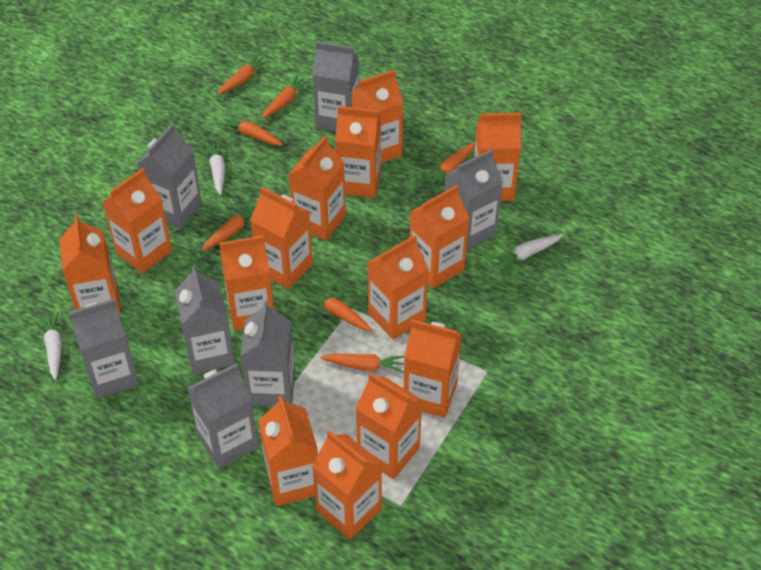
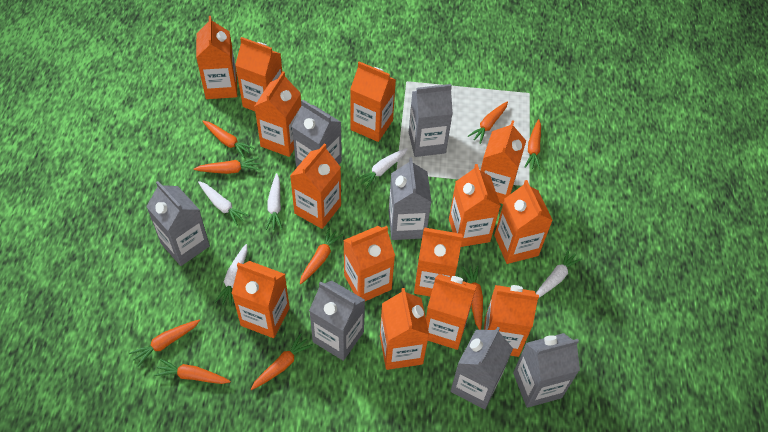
orange carrot: [202,201,256,251] [217,54,270,95] [218,114,283,145] [262,75,311,119] [302,285,372,331] [320,354,404,373] [424,143,475,189] = 7 -> [129,320,200,367] [154,359,231,384] [194,157,260,174] [202,121,255,158] [251,333,313,390] [300,228,343,284] [461,265,483,330] [468,101,508,144] [525,119,541,170] = 9
white carrot: [38,312,62,380] [204,141,225,195] [492,234,563,271] = 3 -> [198,181,249,226] [214,244,247,307] [265,173,282,230] [356,148,408,189] [536,249,582,298] = 5

